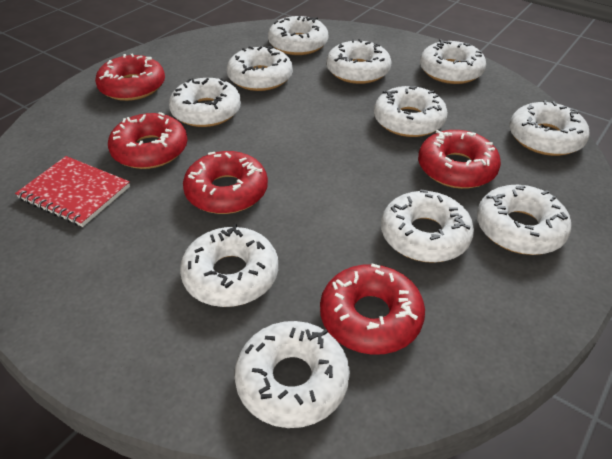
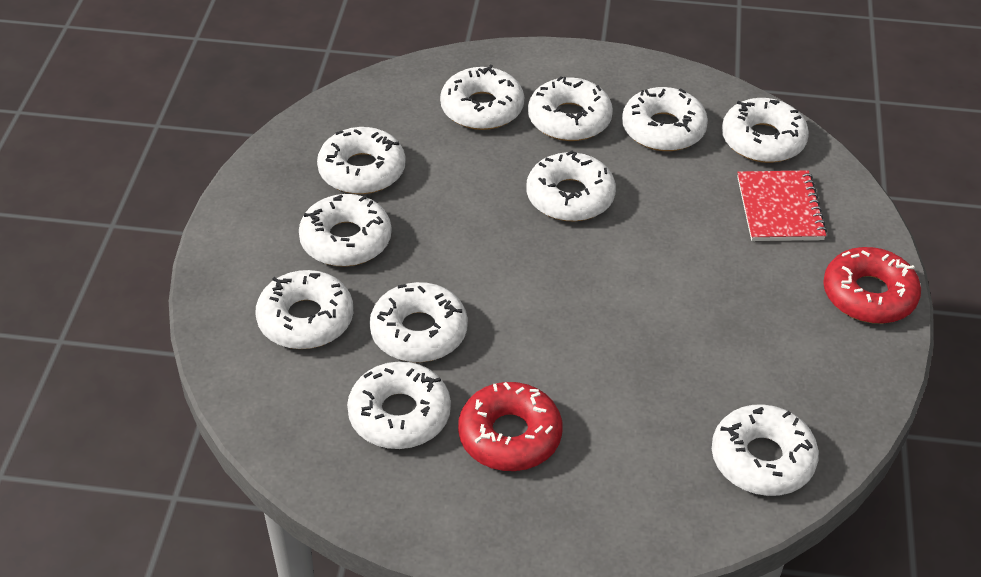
red donut: [95,53,165,101] [108,112,187,169] [183,151,268,214] [320,264,425,355] [418,130,501,189] = 5 -> [458,382,562,471] [823,247,921,324] = 2

